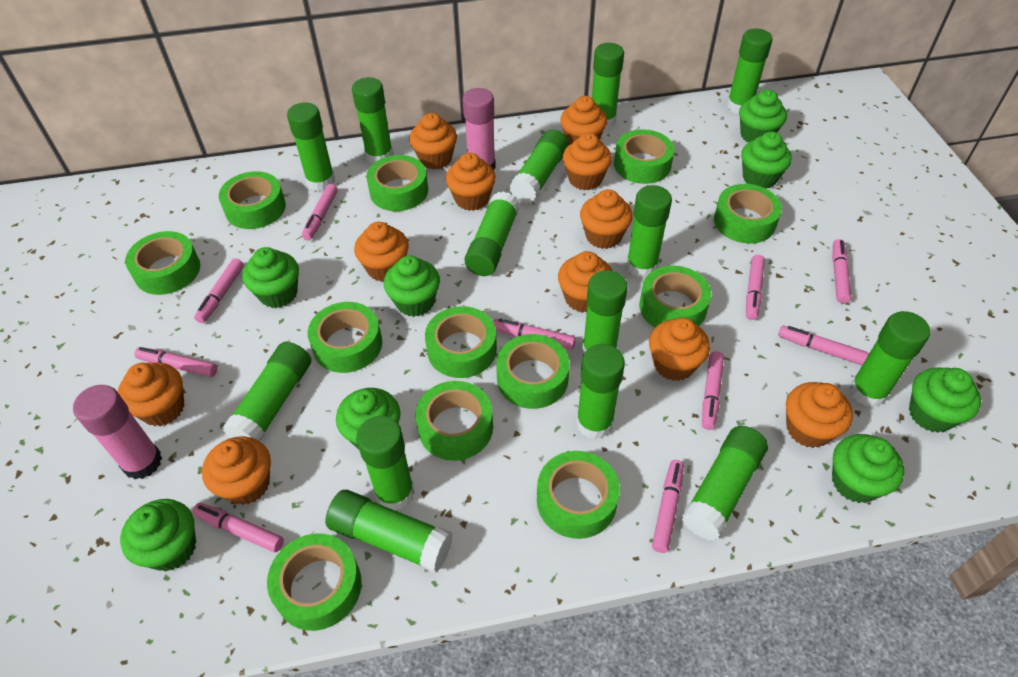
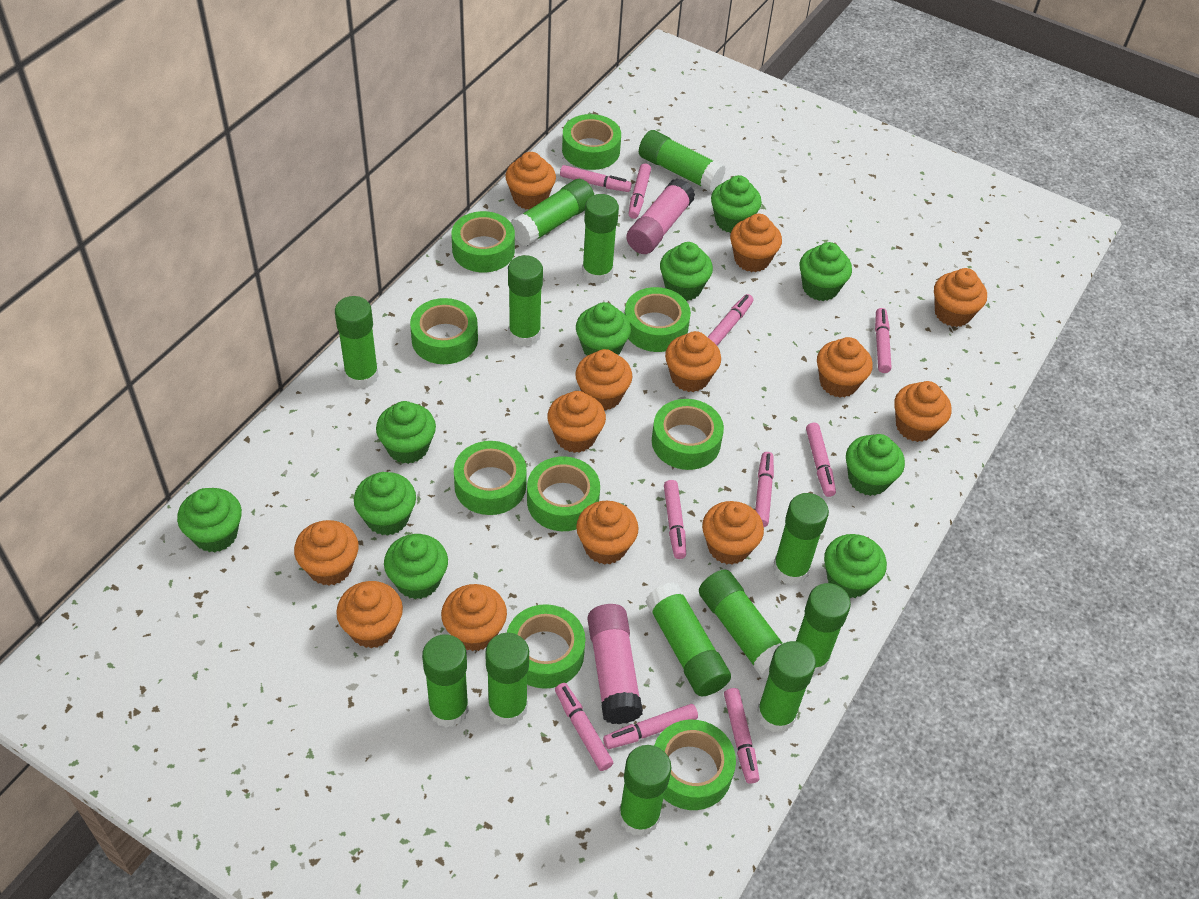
green cupcake: [120,499,196,571] [242,247,299,308] [336,388,401,449] [384,256,440,317] [739,89,787,143] [741,131,792,189] [832,434,904,503] [909,368,981,433] = 8 -> [177,488,242,553] [354,472,416,536] [376,401,436,464] [384,534,448,599] [576,302,631,356] [660,242,713,301] [711,175,762,233] [799,242,852,301] [824,534,887,598] [846,434,905,496] = 10
green glue stick: [223,342,311,442] [287,103,335,191] [325,490,453,573] [352,77,393,164] [356,416,415,510] [464,191,520,276] [510,130,569,203] [576,344,625,439] [582,270,628,354] [592,43,624,129] [626,185,672,278] [682,426,768,541] [727,29,773,114] [850,311,930,407] = 14 -> [335,296,379,389] [422,634,469,728] [485,633,529,726] [508,255,543,347] [511,179,594,247] [582,194,619,284] [619,745,671,836] [639,130,726,192] [645,582,731,696] [699,569,783,679] [757,641,816,733] [773,493,829,585] [796,583,851,675] = 13
green tape: [125,231,200,295] [219,171,286,229] [267,533,362,631] [308,302,382,373] [366,155,428,211] [415,381,493,461] [425,306,497,378] [496,334,570,409] [537,451,620,539] [614,129,674,184] [639,266,712,327] [714,184,782,243] = 12 -> [410,298,478,364] [451,211,515,273] [454,441,527,515] [507,604,585,689] [527,456,600,531] [562,114,621,170] [625,287,691,352] [652,399,724,470] [654,720,736,810] = 9
orange cupcake: [118,363,184,426] [202,436,271,505] [354,222,409,282] [409,113,457,169] [446,153,496,211] [558,251,612,313] [560,96,607,145] [563,133,612,190] [580,189,633,249] [649,318,710,381] [786,382,853,448] = 11 -> [294,520,359,586] [336,581,403,648] [441,584,507,651] [505,152,556,209] [547,391,606,453] [575,349,632,410] [576,501,638,565] [665,331,721,392] [702,501,764,565] [730,214,782,272] [817,337,873,397] [894,381,951,442] [934,268,987,327] = 13

